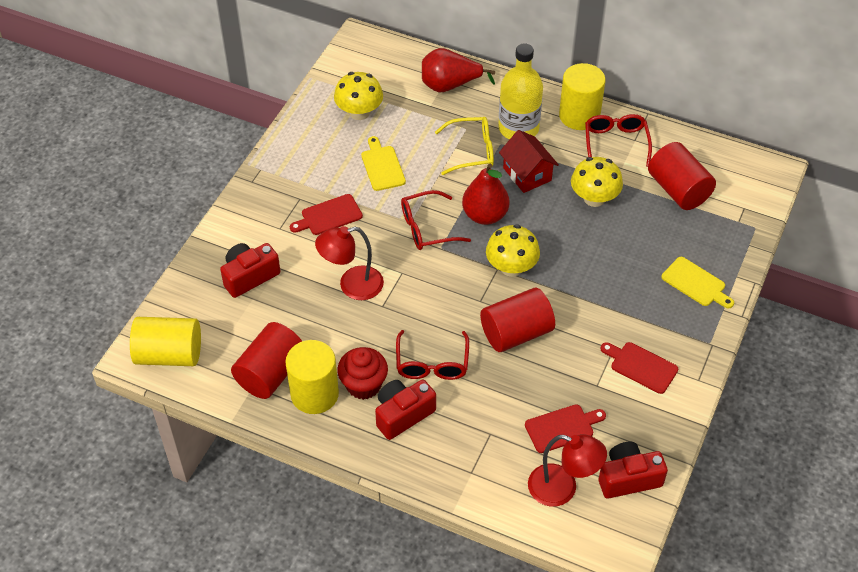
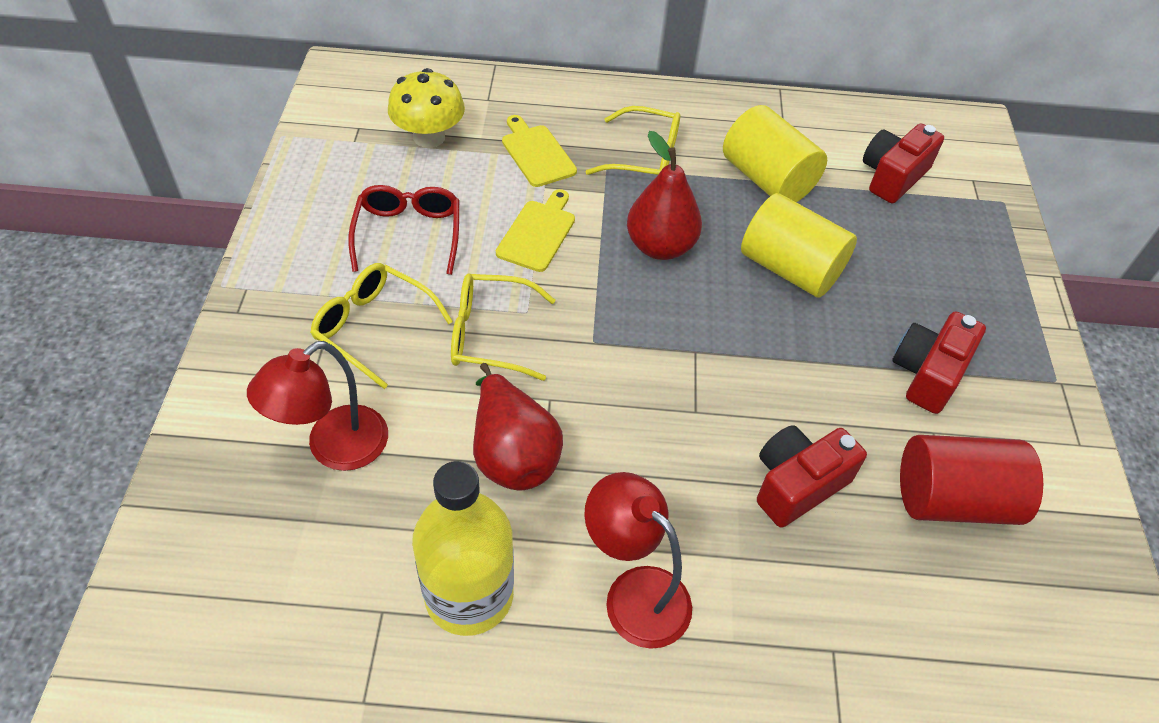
red cupcake: [337,347,388,400] = 1 -> none = 0
red cutting board: [290,194,363,235] [525,404,606,453] [600,342,678,394] = 3 -> none = 0
red cylinder: [231,322,302,399] [480,288,555,352] [648,142,716,210] = 3 -> [900,435,1043,525] = 1
red glasses: [396,330,469,380] [401,190,471,250] [585,114,652,167] = 3 -> [348,185,459,275] = 1
red house: [499,130,559,193] = 1 -> none = 0
yellow cylinder: [130,317,201,366] [285,340,339,414] [559,63,605,130] = 3 -> [723,105,827,202] [741,193,857,298] = 2
yellow glasses: [435,117,494,175] = 1 -> [310,263,453,389] [451,274,555,381] [585,106,680,175] = 3
yellow mushroom: [334,72,383,120] [486,224,540,277] [571,157,623,207] = 3 -> [388,68,465,148] = 1

